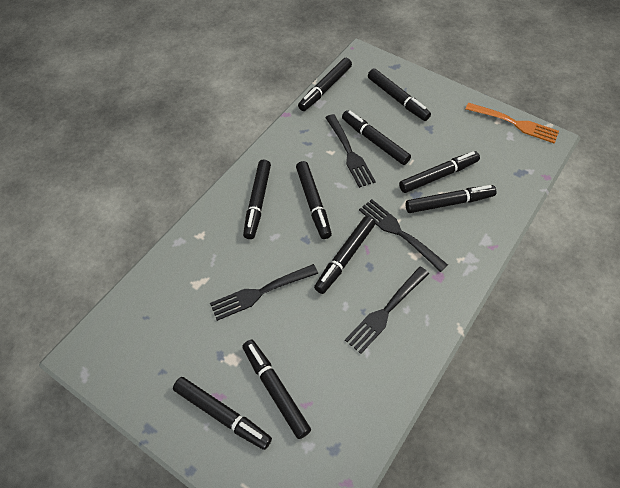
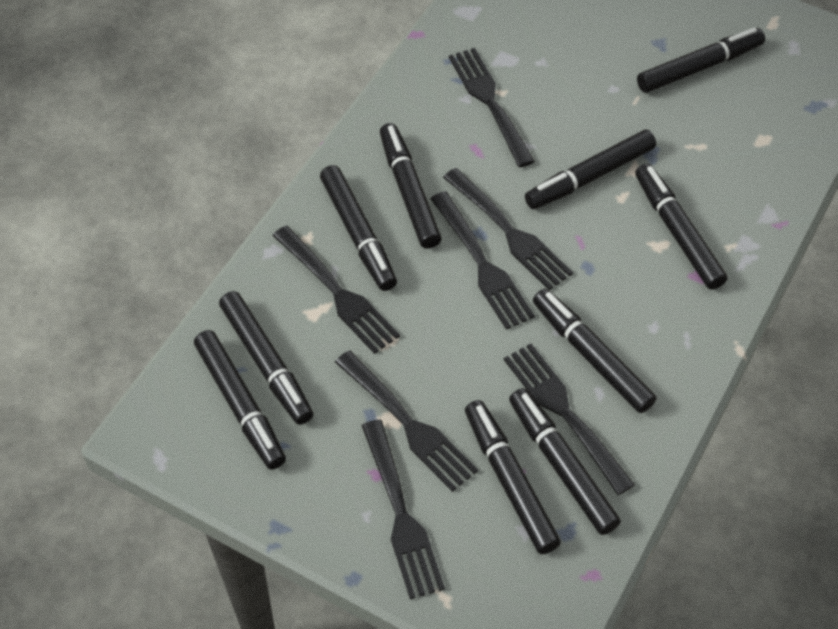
black fork: [210,264,318,321] [325,114,376,188] [345,267,429,354] [359,199,448,272] = 4 -> [272,226,400,354] [335,351,478,492] [362,419,445,599] [430,191,535,330] [443,168,573,290] [449,48,535,167] [504,343,635,495] = 7
orange fork: [466,103,559,143] = 1 -> none = 0

